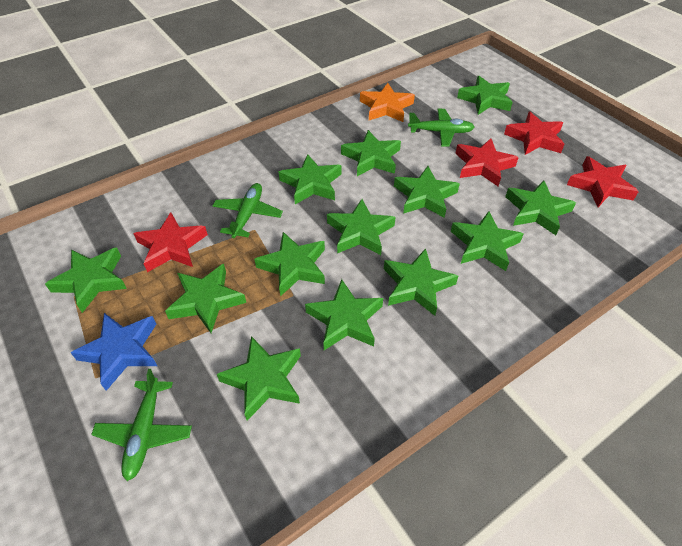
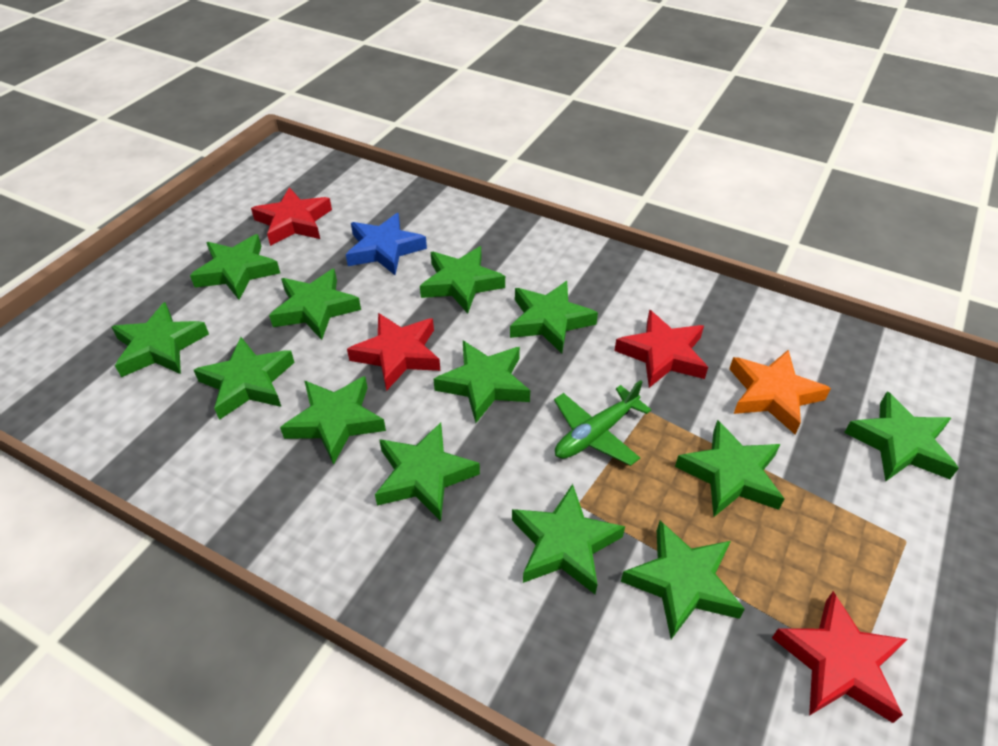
green plane: [91,369,192,481] [213,183,283,238] [408,109,475,147] = 3 -> [554,380,651,466] = 1

